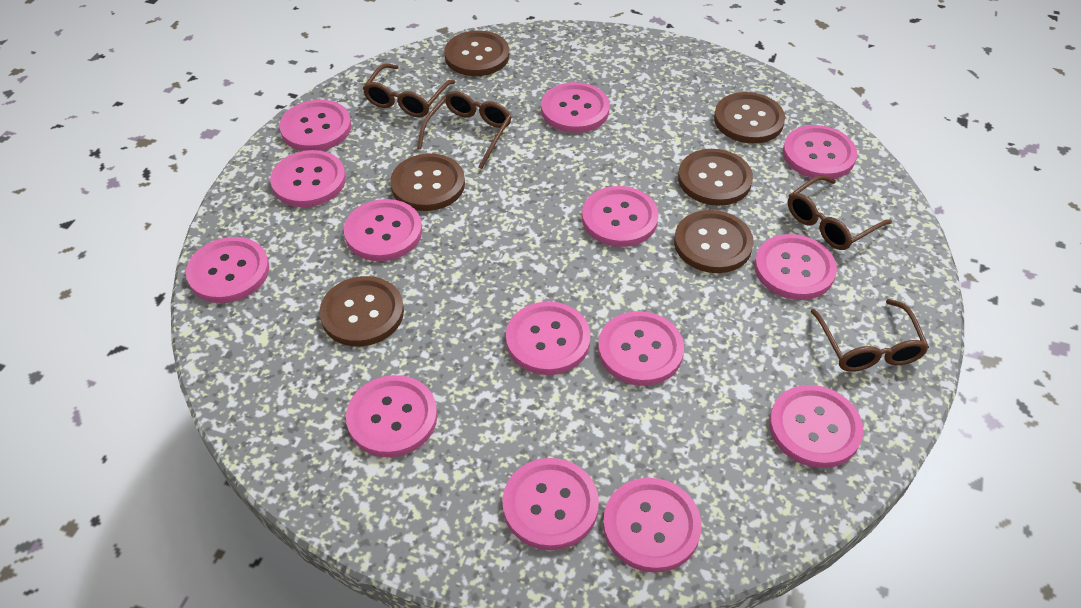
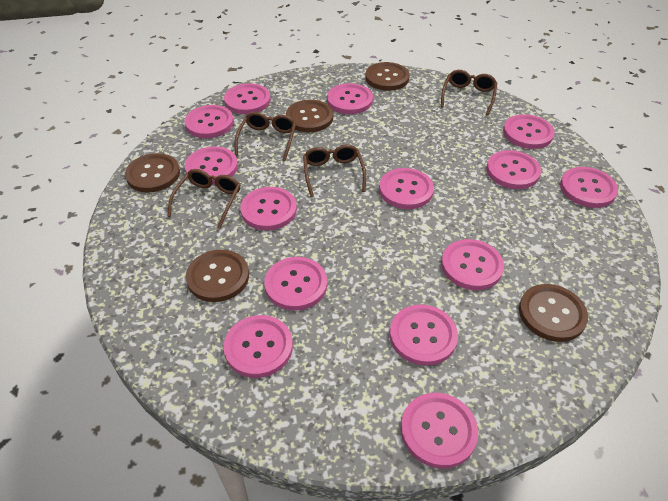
brown button: [319,276,404,346] [390,154,465,211] [444,31,509,76] [674,210,754,273] [678,149,753,206] [714,92,785,143] = 6 -> [125,153,180,193] [186,249,249,302] [286,100,333,132] [365,62,410,91] [519,284,588,342] = 5

